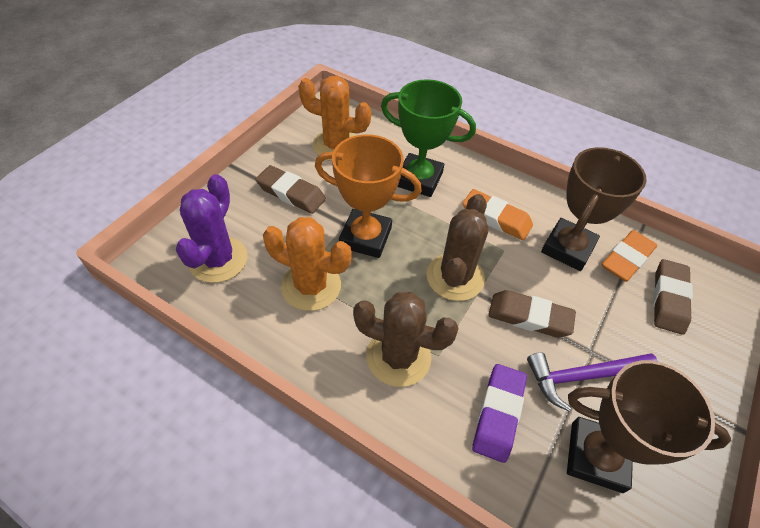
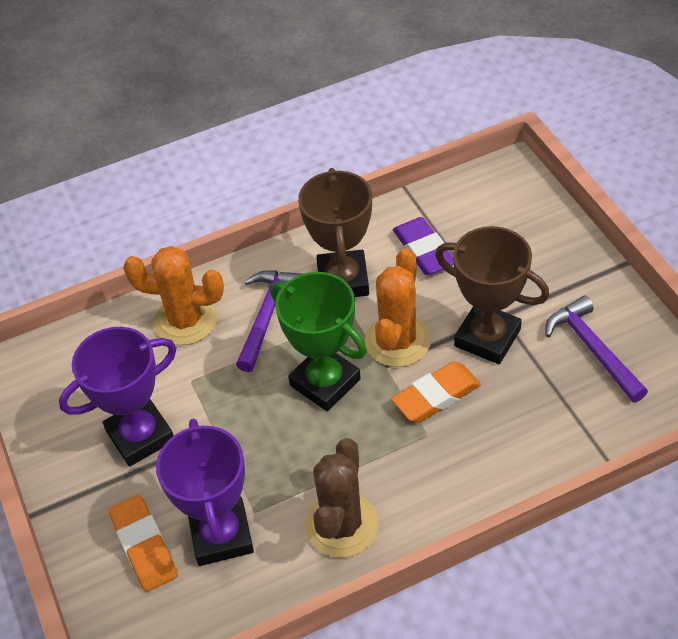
brown cactus: [353,292,458,387] [427,194,488,301] = 2 -> [305,438,379,558] = 1
brown eraser: [256,165,326,214] [488,290,576,337] [653,259,693,335] = 3 -> none = 0
orange trophy: [315,135,422,258] = 1 -> none = 0
purple cactus: [176,174,247,283] = 1 -> none = 0
purple hammer: [527,352,658,411] = 1 -> [236,271,301,372] [545,295,648,402] = 2
purple trophy: none = 0 -> [59,327,177,467] [156,419,254,566] = 2

